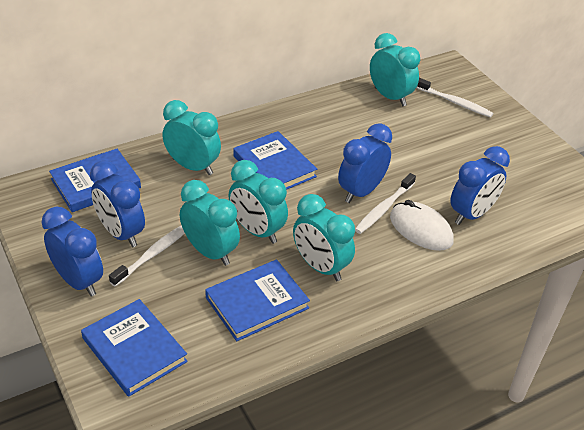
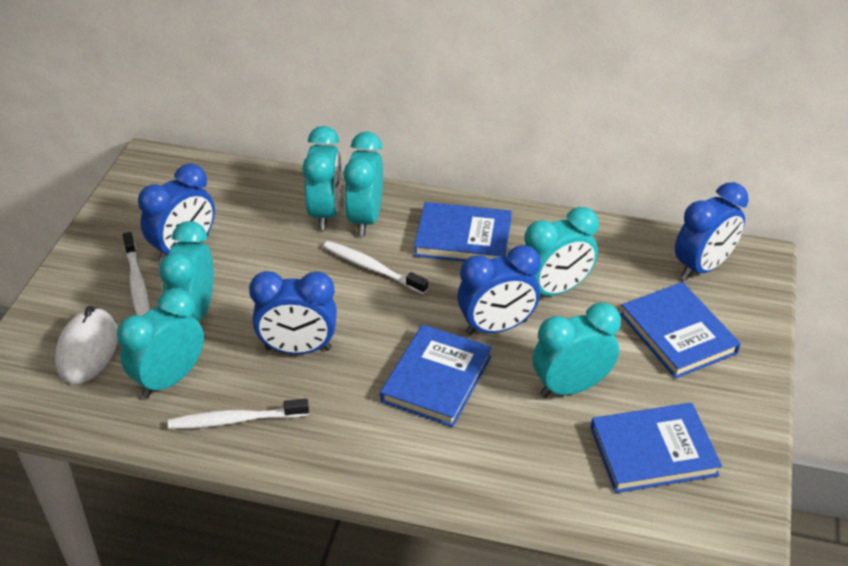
turquoise clock: [162,100,221,175] [180,180,240,266] [228,160,288,244] [293,194,355,281] [370,33,420,106] = 5 -> [117,288,204,398] [159,221,214,321] [302,126,342,230] [343,132,383,236] [524,207,599,296] [533,302,621,398] = 6

